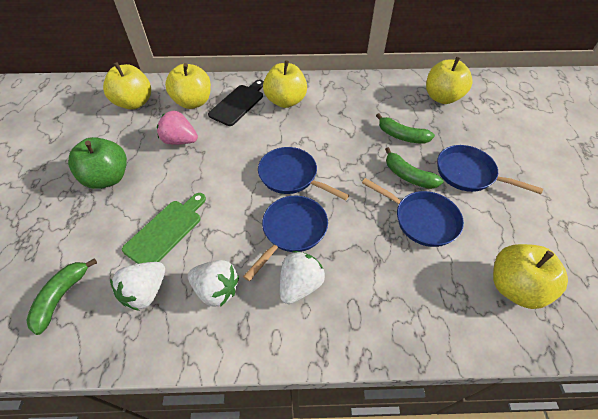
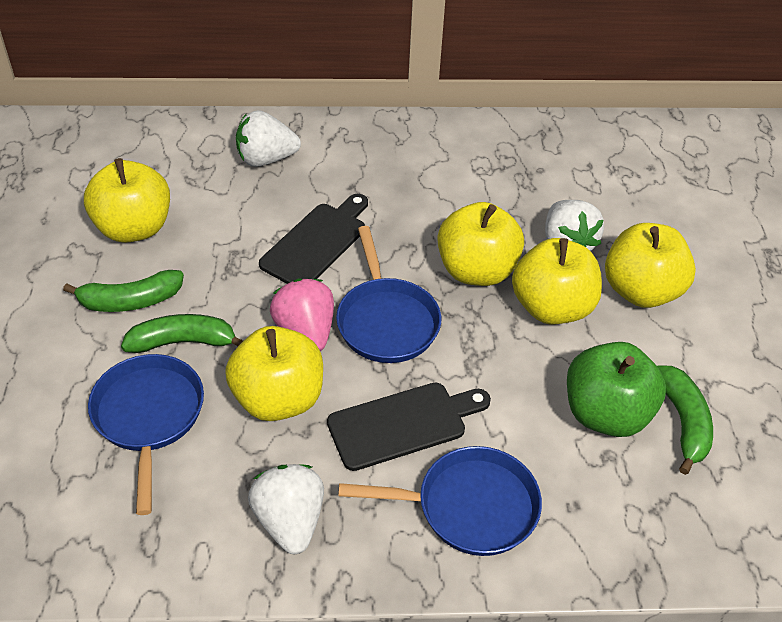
black cutting board: [208,80,264,126] = 1 -> [259,194,368,284] [327,383,491,471] = 2
blue pan: [243,196,328,281] [258,147,349,201] [362,178,464,247] [437,145,543,194] = 4 -> [88,354,204,515] [336,226,441,363] [338,446,542,556] = 3
green cutting board: [122,193,206,264] = 1 -> none = 0

